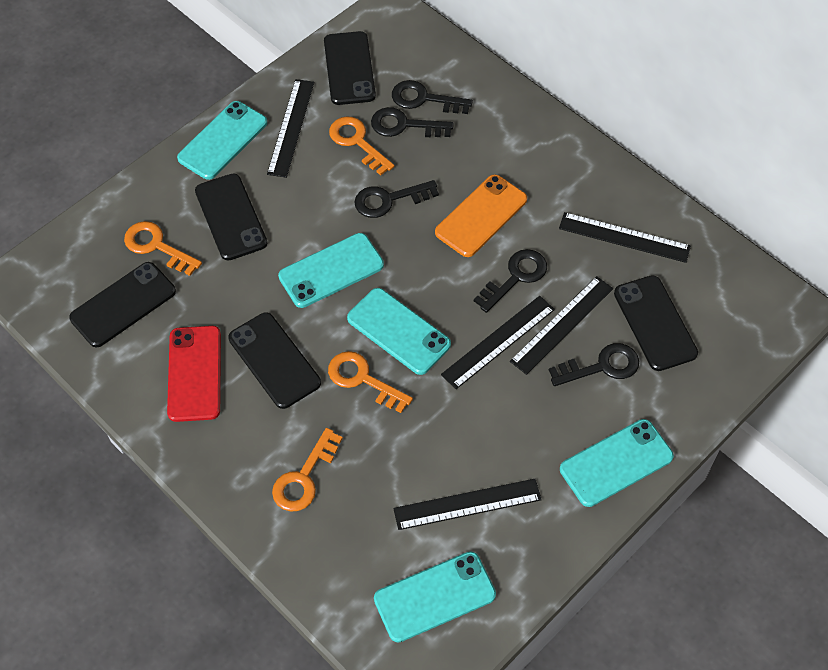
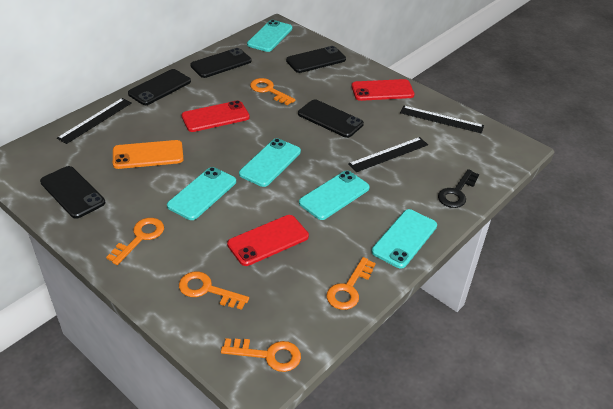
black key: [354,180,439,218] [371,107,454,137] [392,80,473,114] [474,249,547,313] [549,343,639,386] = 5 -> [438,169,479,208] = 1
black ruler: [267,79,314,178] [393,479,542,530] [441,296,555,389] [510,276,613,375] [559,212,691,263] = 5 -> [57,98,132,144] [348,137,428,172] [400,105,484,133] = 3
orange key: [124,221,202,276] [272,428,343,512] [328,351,413,413] [329,116,395,175] = 4 -> [106,218,164,265] [179,271,249,310] [221,338,301,372] [250,78,295,105] [326,257,376,310] = 5
red phone: [167,326,221,422] = 1 -> [181,100,250,132] [227,215,309,266] [351,79,414,101] = 3

